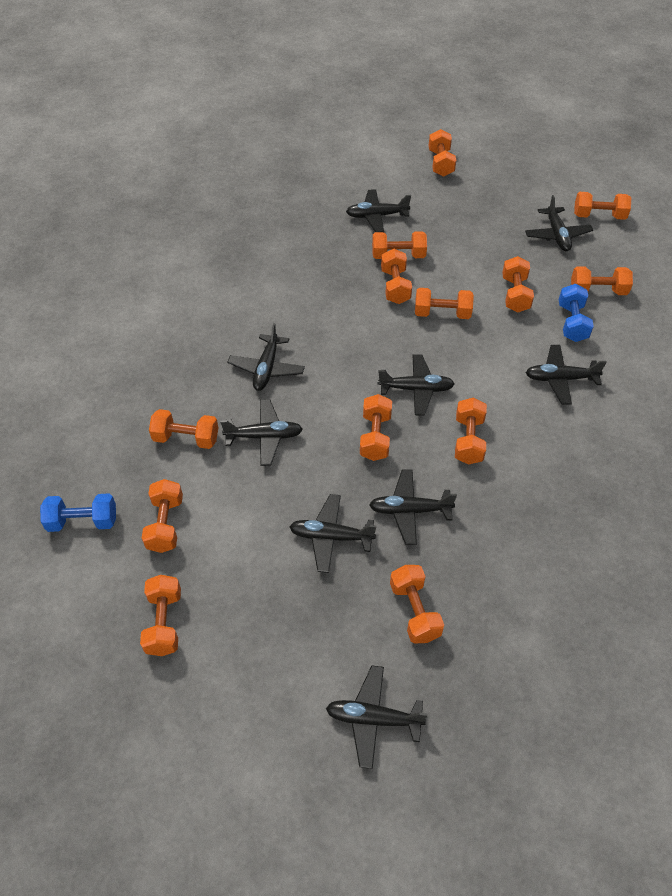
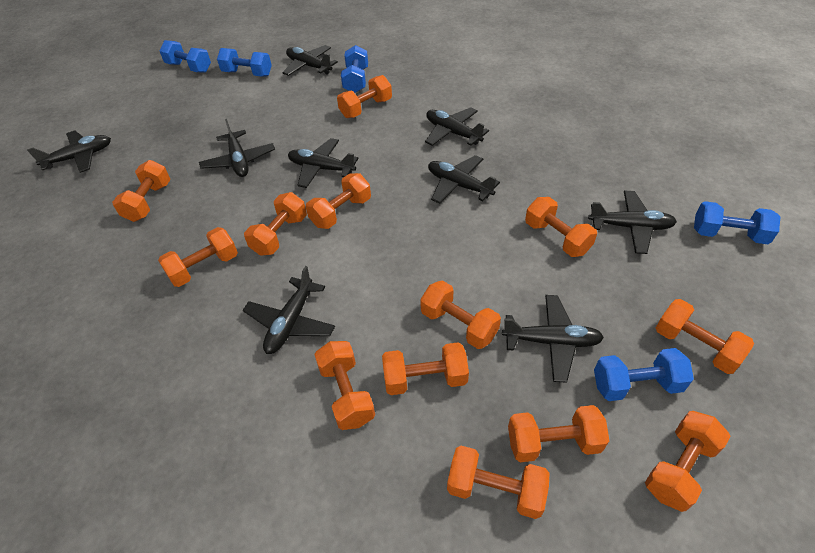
blue dumbbell: [40,494,116,532] [559,284,594,342] = 2 -> [159,40,211,73] [217,48,272,76] [341,45,368,93] [594,348,694,401] [694,201,781,244] = 5

